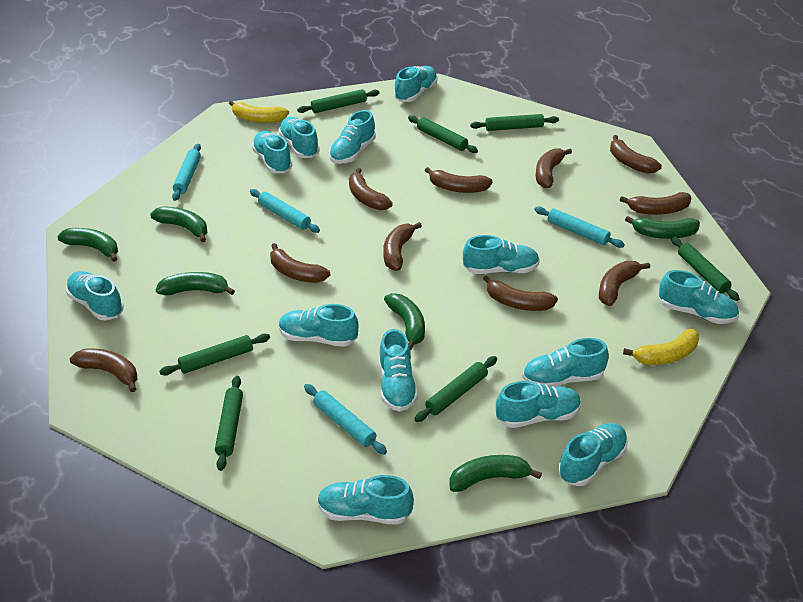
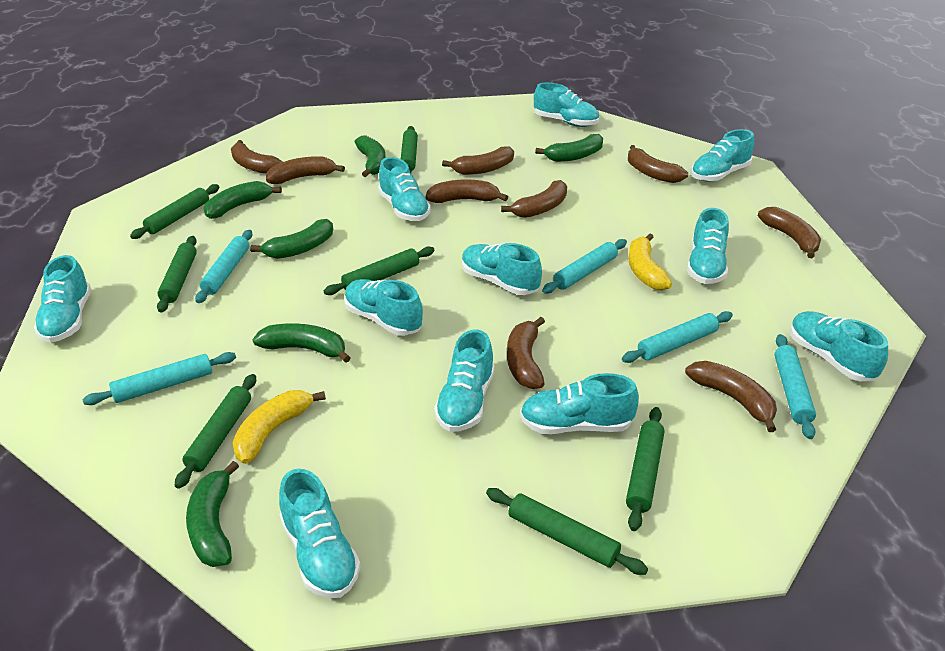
brown banana: [69,348,137,392] [270,243,330,283] [349,168,393,210] [383,222,422,271] [425,167,493,193] [483,275,558,311] [536,148,572,188] [599,261,650,306] [610,135,662,174] [620,192,691,215] = 10 -> [231,140,282,174] [266,156,345,184] [426,180,508,203] [442,146,514,175] [501,180,567,218] [507,317,545,389] [628,145,688,183] [685,361,777,432] [758,207,821,258] = 9
turquoise rolling pin: [172,143,201,201] [250,189,320,233] [304,384,387,455] [535,207,625,248] = 4 -> [82,352,236,405] [195,230,252,303] [542,239,627,294] [622,311,733,363] [774,334,816,439] = 5
turquoise shoe: [66,271,124,320] [251,131,292,173] [278,117,320,158] [279,304,358,347] [317,475,414,525] [329,110,376,164] [379,329,418,412] [394,66,437,102] [463,235,540,274] [496,381,581,428] [522,338,609,387] [558,423,628,486] [659,270,739,324] = 13 -> [34,255,91,343] [279,468,361,598] [344,279,423,336] [378,157,431,221] [434,330,495,432] [462,243,542,295] [520,373,639,434] [534,83,599,127] [687,208,729,284] [691,129,754,182] [790,311,888,381] = 11

